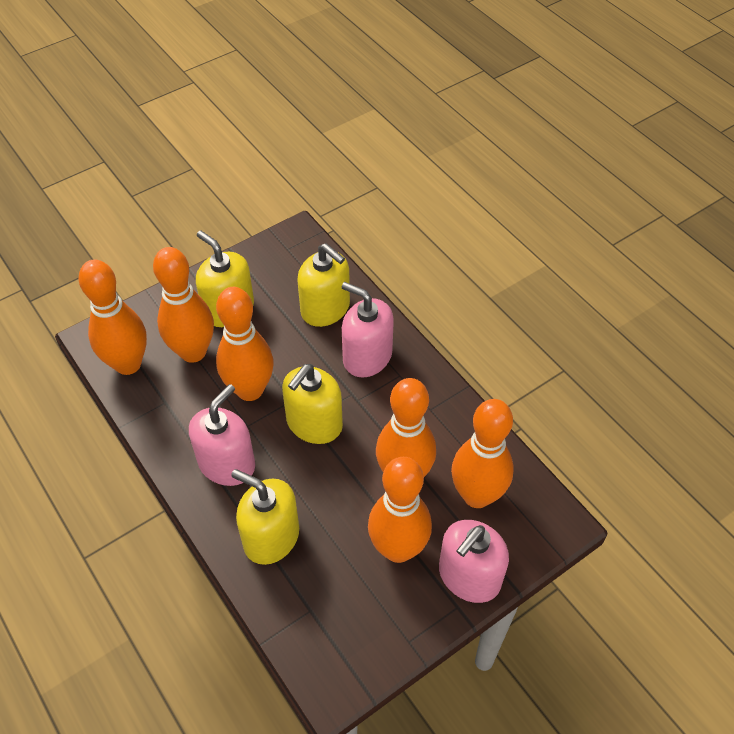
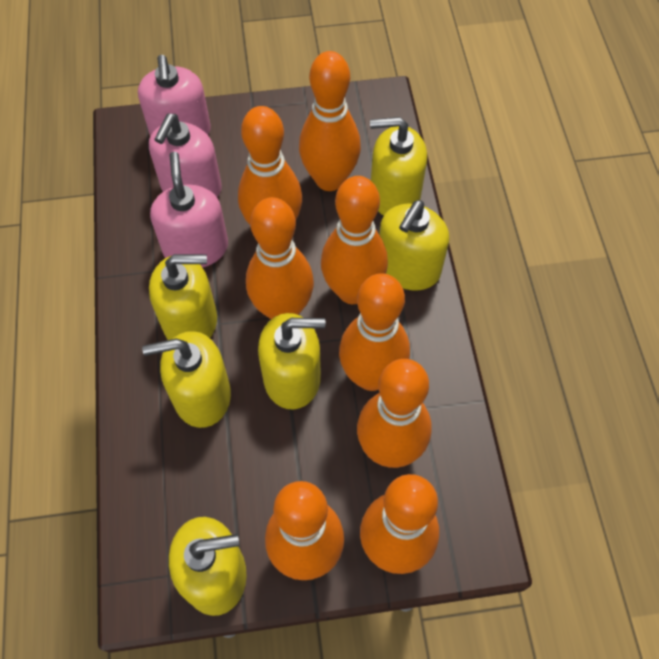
orange bowling pin: [78,259,147,375] [153,247,214,363] [216,287,274,401] [368,457,432,563] [376,378,436,477] [451,399,514,508] = 6 -> [238,106,302,224] [246,197,314,319] [265,481,344,580] [299,51,361,191] [321,176,388,304] [339,273,410,391] [357,359,432,468] [360,474,439,574] = 8
yellow soap dispenser: [196,230,254,327] [231,469,299,565] [282,364,343,444] [297,243,350,327] = 4 -> [142,331,231,428] [149,254,217,340] [169,517,247,616] [258,313,325,409] [370,117,427,216] [379,200,449,291] = 6

